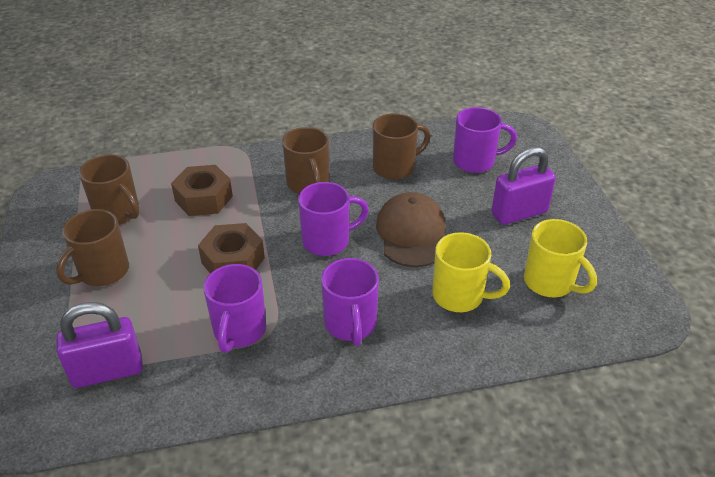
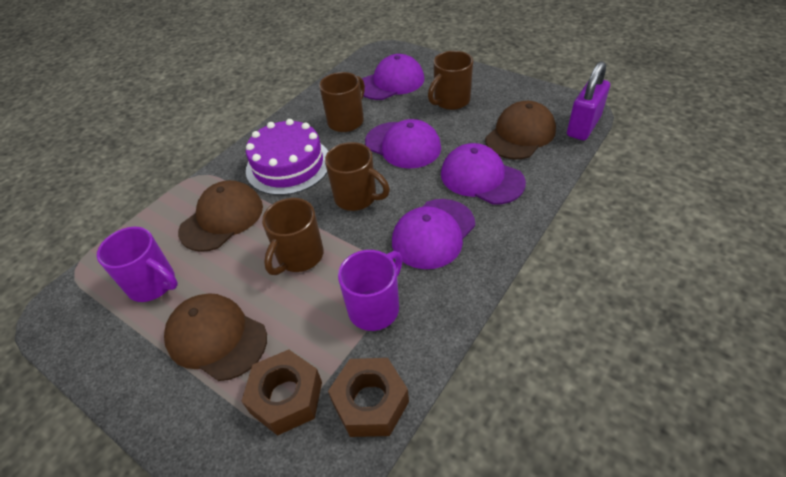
brown cap: [376,192,446,267] = 1 -> [164,293,267,381] [178,180,263,252] [485,101,556,160] = 3
purple cake: none = 0 -> [246,119,328,195] = 1
purple cap: none = 0 -> [362,54,424,100] [365,119,441,169] [392,199,475,269] [441,143,526,205] = 4
purple mug: [203,264,266,353] [298,182,369,256] [321,258,379,346] [453,107,517,173] = 4 -> [97,227,178,302] [338,250,403,331] = 2
purple padlock: [57,302,143,388] [491,147,556,225] = 2 -> [567,61,610,140] = 1
yellow mug: [432,232,510,312] [524,219,597,297] = 2 -> none = 0

